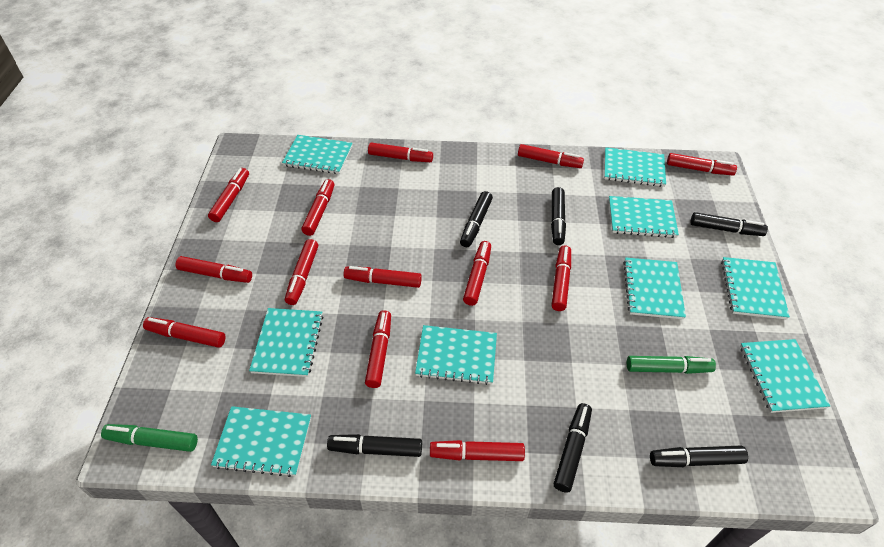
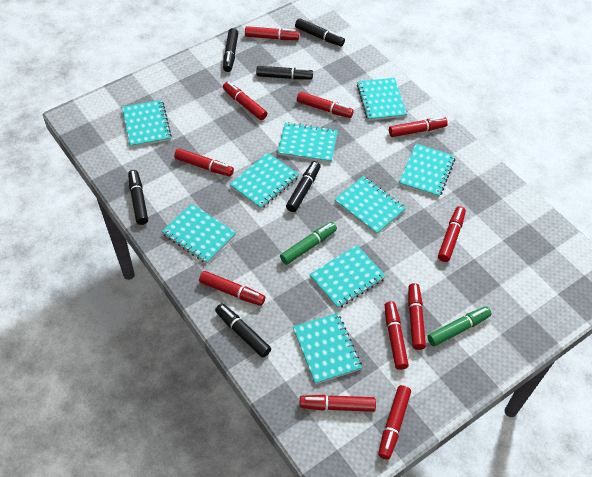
red marker: [143,317,226,348] [175,256,252,283] [208,168,249,222] [285,239,318,305] [301,179,334,236] [343,266,422,288] [365,310,391,388] [368,142,433,162] [430,440,525,461] [463,241,491,306] [518,144,584,168] [552,245,571,311] [667,153,737,176] = 13 -> [174,148,234,177] [199,271,265,306] [223,82,267,120] [245,26,299,40] [297,92,354,118] [299,395,376,412] [378,385,411,460] [385,301,409,370] [389,117,448,137] [408,283,426,350] [438,206,466,262] = 11

